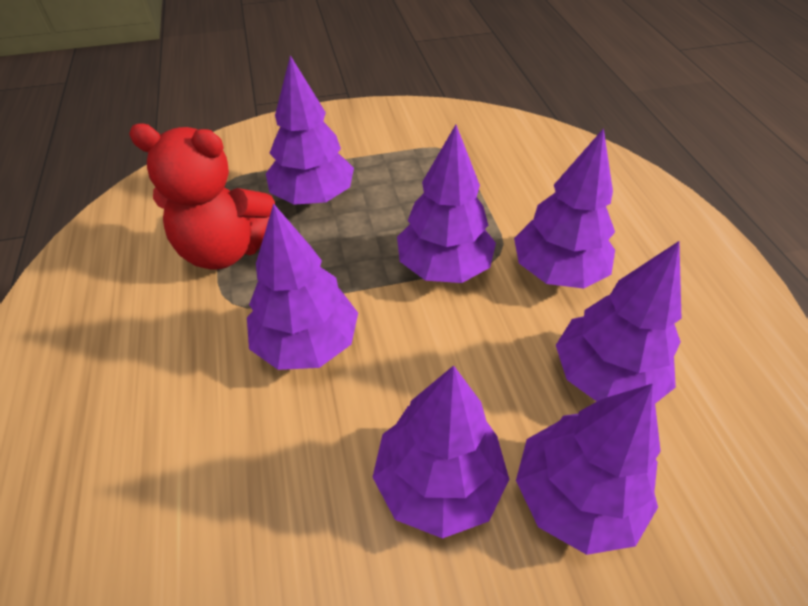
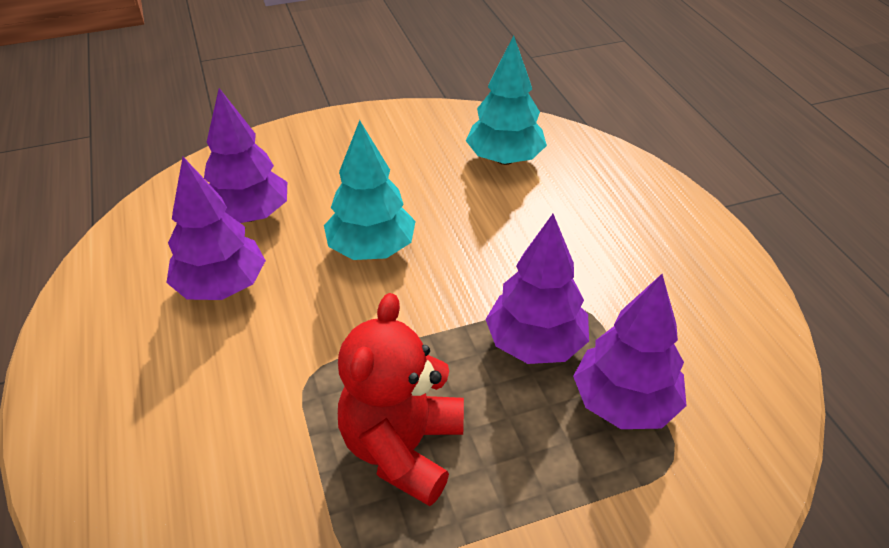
purple tree: [247,203,358,370] [266,55,354,205] [372,365,510,539] [397,125,496,283] [514,128,615,289] [516,384,661,555] [556,241,681,404] = 7 -> [166,157,266,300] [204,88,287,223] [485,214,589,364] [573,274,687,429] = 4
turquoise tree: none = 0 -> [324,120,416,260] [466,35,547,165] = 2

